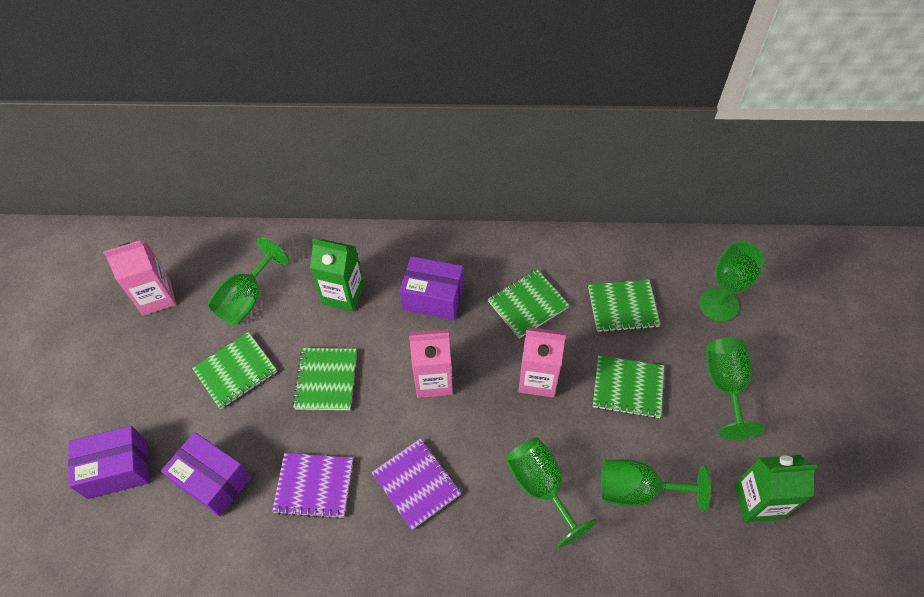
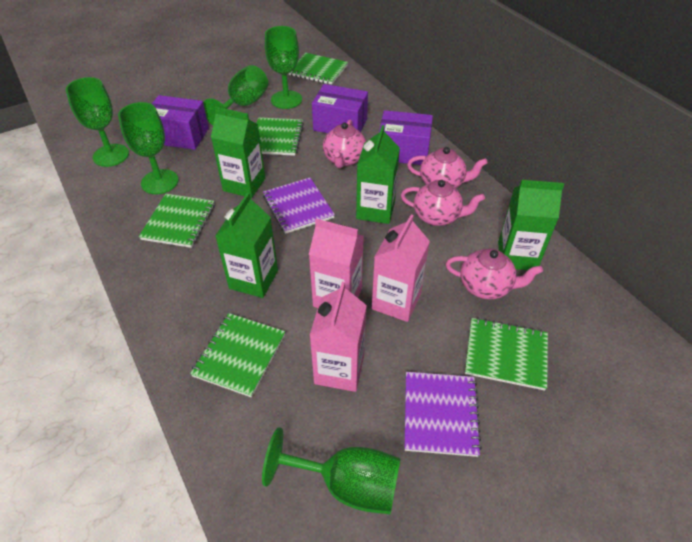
green carton: [310,239,364,312] [735,455,817,522] = 2 -> [211,107,265,198] [215,192,278,298] [356,125,400,224] [498,180,564,270] = 4
pink teapot: none = 0 -> [323,120,366,168] [401,180,485,226] [407,147,488,188] [446,249,543,300] = 4

